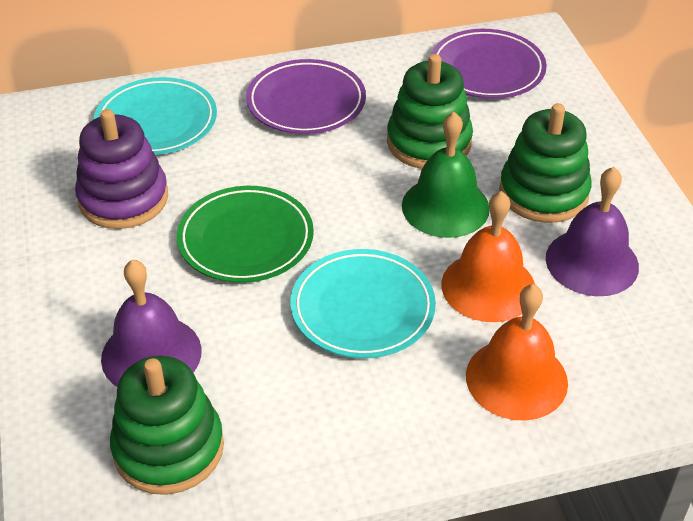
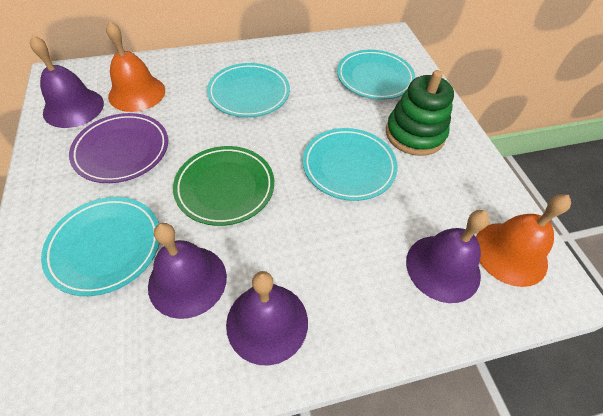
green bell: [402,112,490,238] = 1 -> none = 0
green stacking toy: [110,356,224,495] [387,54,473,169] [499,103,592,223] = 3 -> [386,70,454,156] = 1
purple bell: [101,259,202,387] [546,167,639,296] = 2 -> [30,35,104,128] [148,223,227,319] [226,271,308,366] [406,210,490,303] = 4
purple plate: [246,59,366,134] [431,29,547,99] = 2 -> [69,113,168,183] = 1
purple stacking toy: [75,109,168,229] = 1 -> none = 0
turquoise plate: [94,77,217,155] [291,249,436,358] = 2 -> [41,197,160,296] [207,63,290,117] [303,128,398,201] [337,50,415,100] = 4

